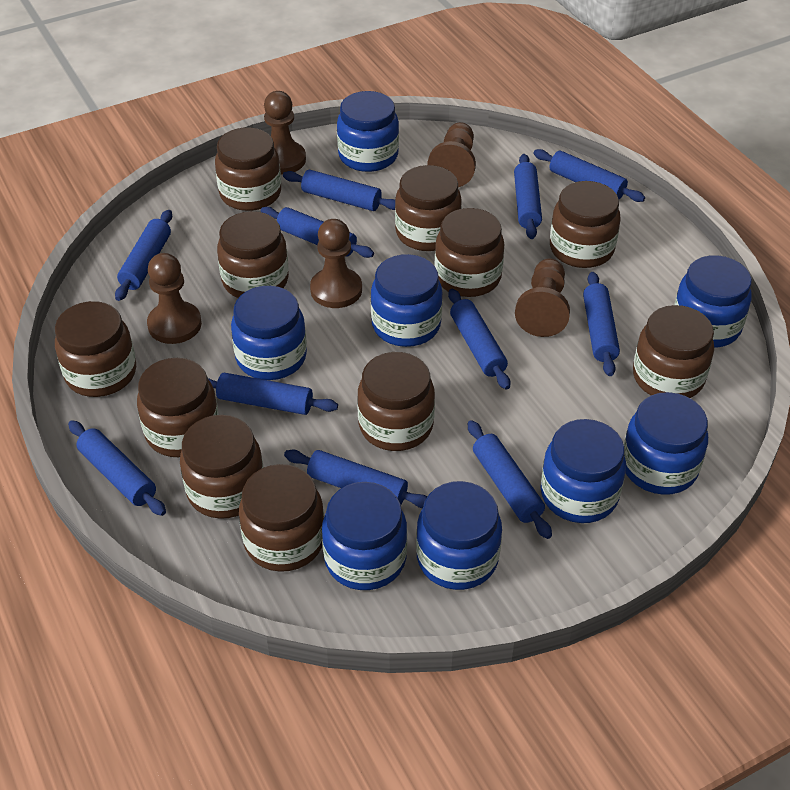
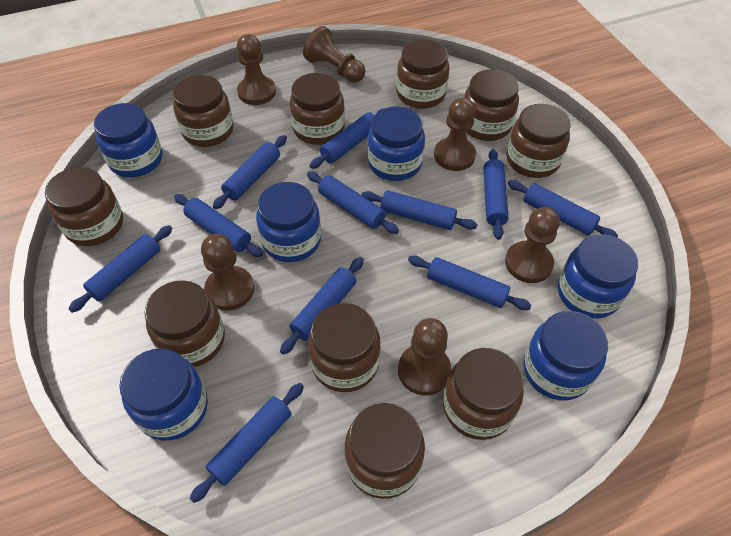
blue jar: [231,286,307,380] [322,482,407,590] [337,91,399,172] [371,254,443,347] [416,481,502,590] [541,419,626,523] [624,392,708,495] [674,255,752,348] = 8 -> [94,103,162,177] [119,348,208,441] [256,182,321,262] [368,106,425,181] [523,311,608,401] [558,234,638,319] = 6
brown jar: [55,301,136,397] [137,358,219,457] [180,415,264,519] [215,127,281,211] [217,211,289,298] [239,464,324,572] [357,352,435,451] [395,165,462,251] [435,208,505,297] [550,181,620,268] [633,305,714,398] = 11 -> [45,167,123,246] [144,280,225,367] [173,75,233,147] [290,73,345,145] [308,303,381,392] [345,403,425,499] [396,39,449,109] [443,348,524,440] [464,69,519,141] [507,104,571,178] = 10
brown pawn: [147,253,202,344] [264,91,306,174] [310,219,362,308] [427,122,476,187] [515,259,570,337] = 5 -> [201,234,254,311] [237,34,276,105] [303,26,365,83] [398,318,451,395] [434,97,476,171] [505,207,560,283] = 6

